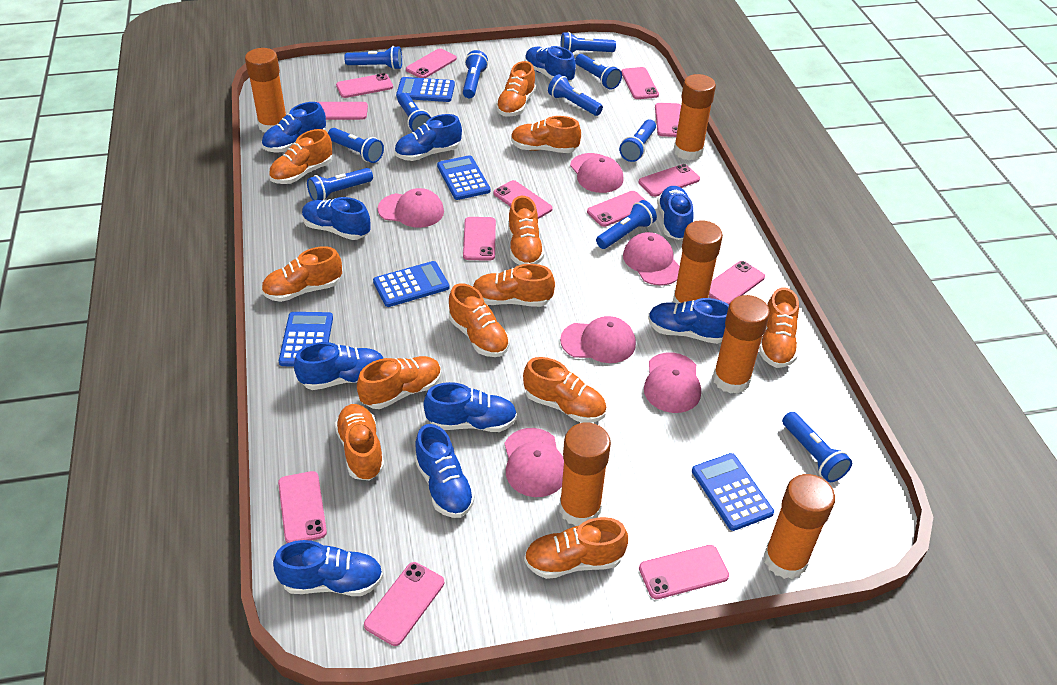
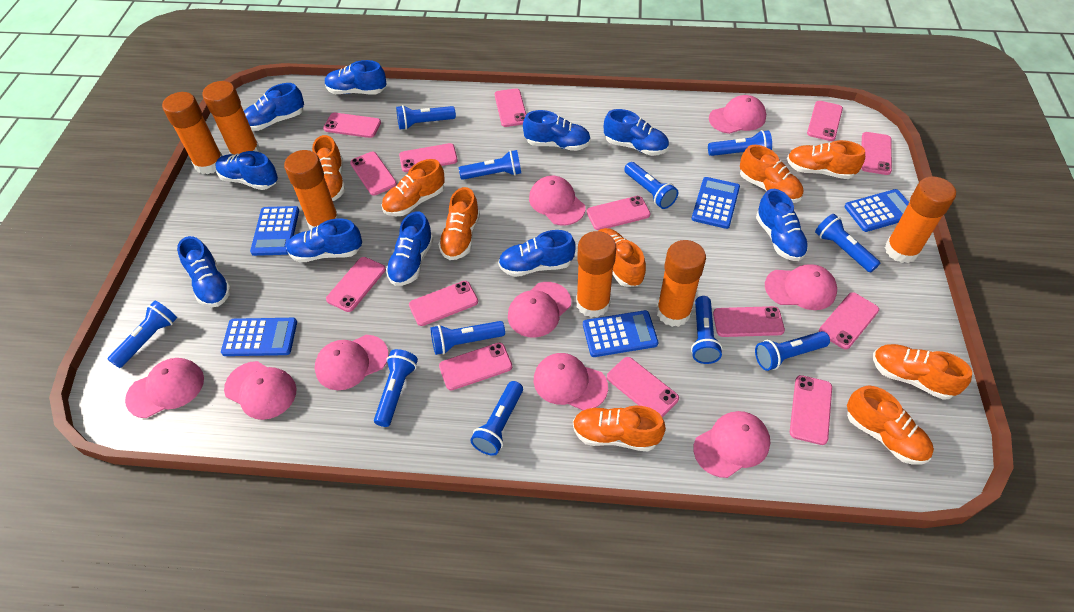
orange shoe: [261,246,342,302] [269,129,332,184] [335,404,385,480] [357,356,442,409] [449,283,510,357] [473,264,555,307] [496,61,536,117] [508,196,544,265] [511,116,581,153] [523,357,606,423] [524,517,628,579] [759,287,799,368] = 12 -> [312,135,345,201] [382,159,445,216] [438,187,480,260] [573,406,666,452] [598,228,646,287] [740,145,803,203] [787,140,865,179] [847,386,934,465] [873,344,972,400] = 9
pink cap: [378,188,444,228] [505,428,564,497] [560,316,636,363] [570,153,624,193] [623,232,680,285] [644,352,701,413] = 6 -> [125,358,204,418] [224,361,297,420] [315,335,389,390] [508,282,571,338] [529,176,585,226] [534,353,608,410] [693,411,770,478] [709,95,766,134] [765,264,837,310] = 9
pink phone: [278,471,327,543] [318,102,368,120] [336,73,393,98] [364,562,444,646] [406,48,457,78] [463,217,496,261] [493,180,553,219] [587,191,646,227] [621,67,659,99] [639,164,700,197] [639,545,729,599] [655,103,681,137] [709,261,765,304] = 13 -> [323,113,381,138] [326,257,386,312] [350,152,397,195] [399,143,458,172] [409,281,478,326] [439,342,512,390] [495,88,526,127] [587,196,651,230] [607,357,679,418] [713,306,785,337] [790,375,832,445] [807,101,843,141] [819,292,879,349] [861,132,892,175] = 14

